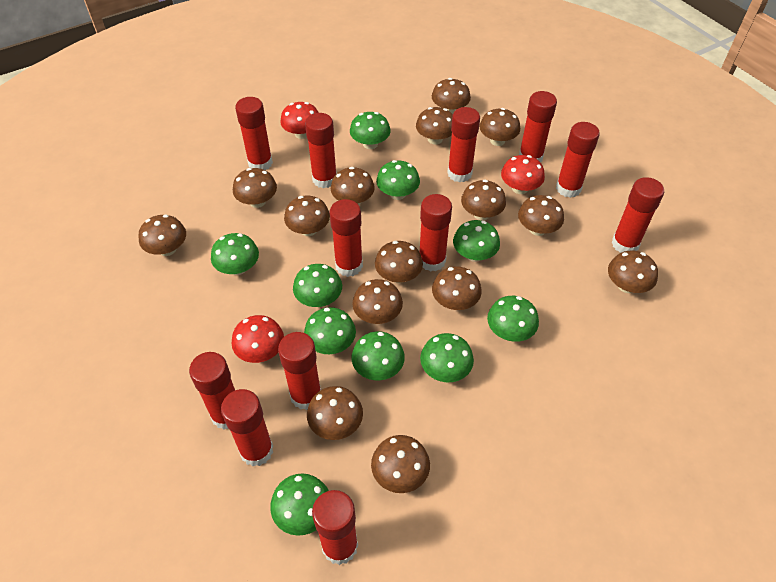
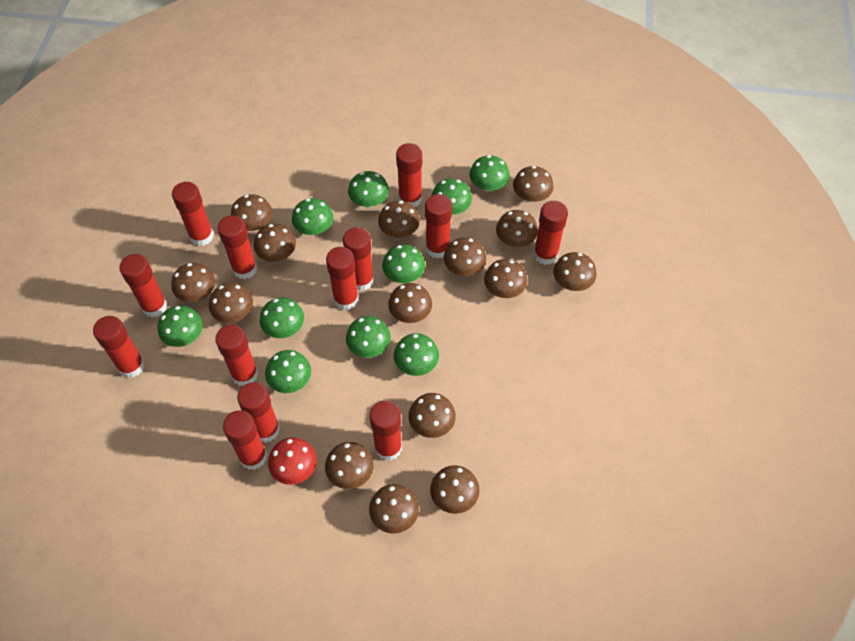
red glue stick: [189,352,235,430] [221,389,273,466] [235,97,273,170] [278,332,321,410] [305,113,337,188] [312,490,358,565] [329,199,363,277] [420,194,452,272] [447,107,480,182] [519,91,557,162] [556,122,600,198] [611,177,664,253] = 12 -> [93,316,145,378] [119,254,167,317] [172,182,214,246] [215,325,258,386] [218,215,258,280] [223,410,267,470] [237,382,280,443] [326,247,359,310] [343,227,374,291] [370,401,402,461] [396,143,422,207] [425,194,452,259] [533,201,568,265] = 13
red mushroom: [231,315,284,363] [280,102,319,139] [501,155,545,194] = 3 -> [268,437,317,485] = 1

